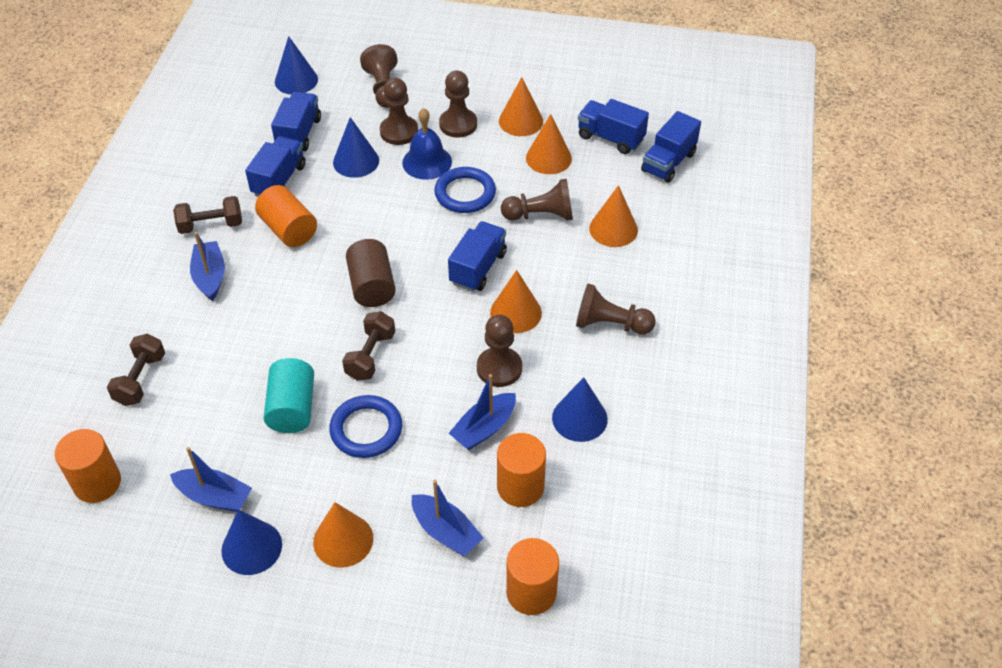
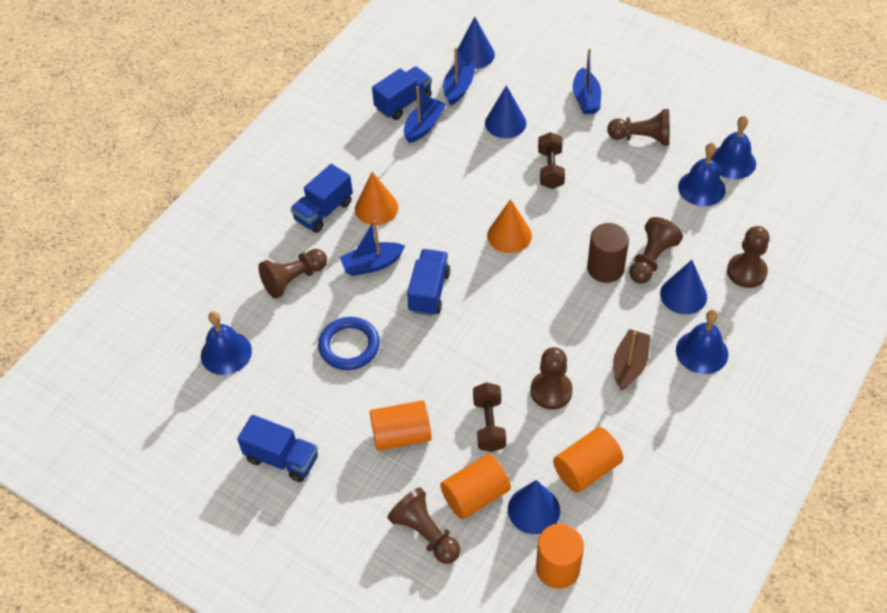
blue bell: [402,108,452,180] = 1 -> [201,311,252,375] [676,309,728,374] [678,143,725,206] [711,116,756,179] = 4
blue ring: [329,395,402,458] [434,167,496,213] = 2 -> [318,317,380,370] = 1
blue truck: [245,136,306,197] [271,92,321,151] [448,221,507,291] [578,99,649,154] [641,111,701,183] = 5 -> [237,415,318,482] [290,164,353,233] [372,66,432,120] [407,249,450,316] = 4
brown boat: none = 0 -> [613,329,650,390] = 1
brown dumbbell: [107,334,165,406] [173,196,242,234] [342,311,395,381] = 3 -> [473,382,506,452] [538,132,565,189] = 2
orange cone: [313,502,373,568] [490,270,542,333] [499,77,543,136] [526,114,572,174] [589,185,638,247] = 5 -> [355,172,398,225] [487,199,532,253] = 2
turquoise cylinder: [263,358,314,433] = 1 -> none = 0

